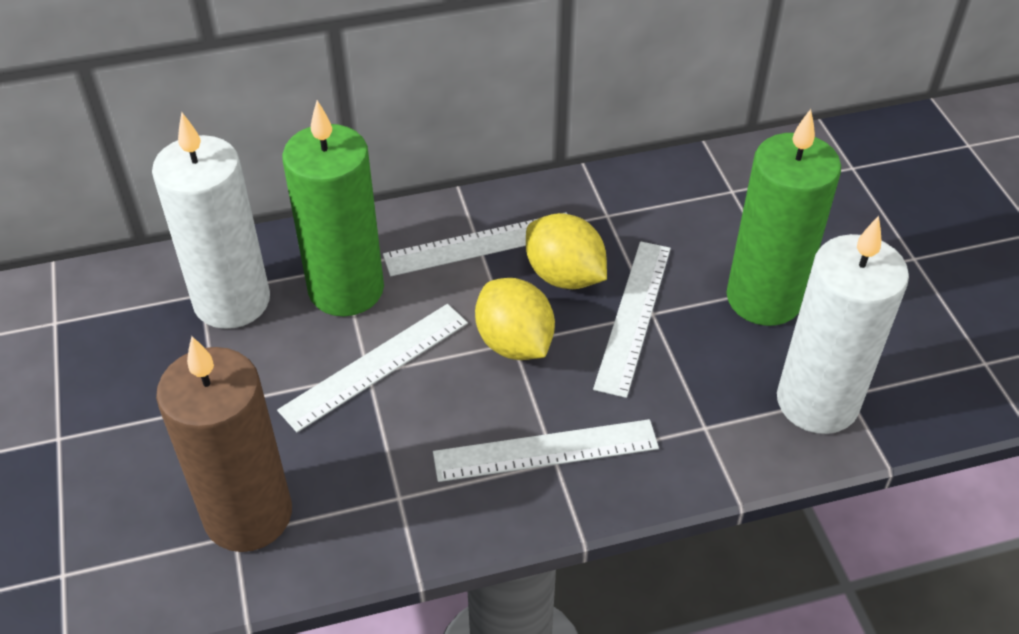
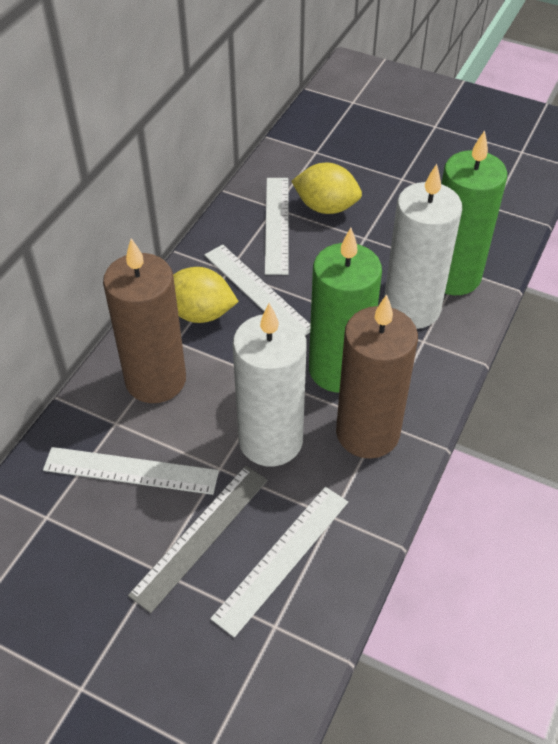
brown candle: [156,336,292,552] = 1 -> [103,238,186,403] [336,294,418,459] = 2
grey ruler: none = 0 -> [128,465,268,613] = 1

